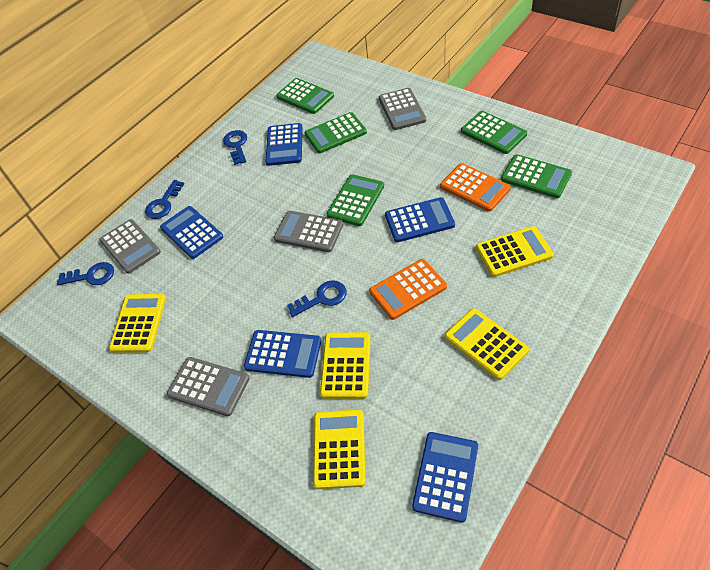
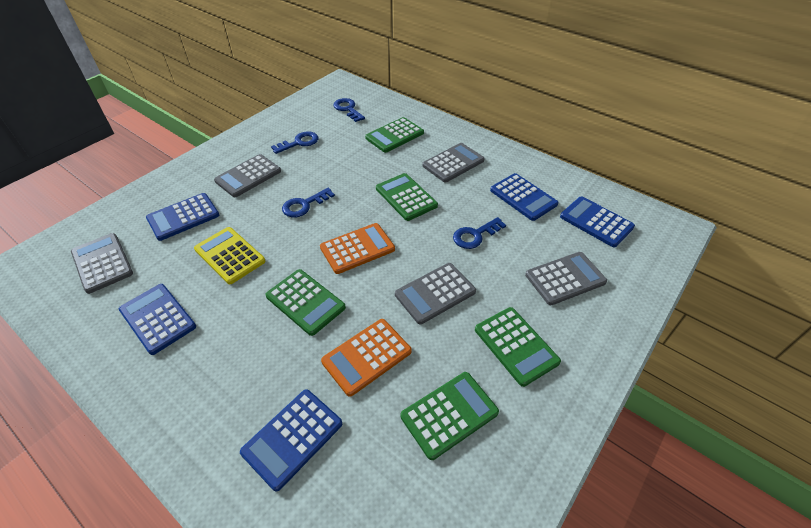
grey calculator: [99,219,161,274] [167,357,250,416] [274,211,343,252] [379,88,426,130] = 4 -> [71,233,133,294] [214,154,281,197] [395,263,476,324] [422,143,485,182] [525,252,607,305] = 5
yellow calculator: [109,294,166,353] [313,409,366,489] [320,332,371,399] [445,308,529,380] [476,226,554,277] = 5 -> [194,227,265,284] = 1

